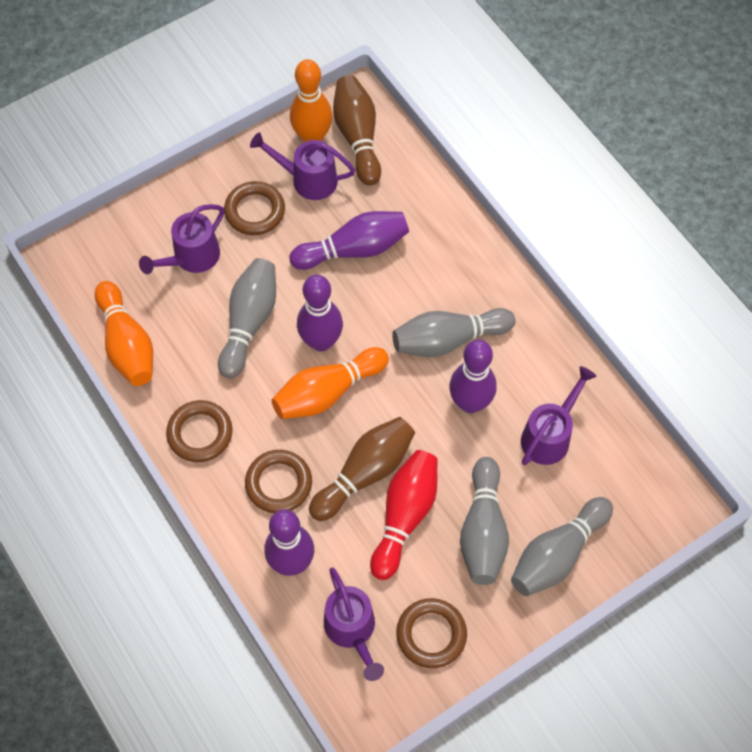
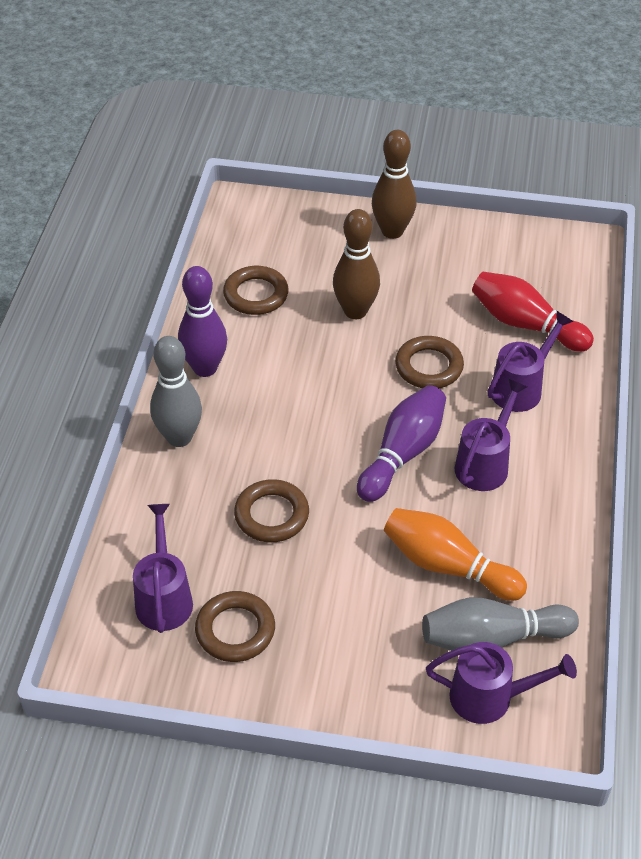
grey bowling pin: [218,258,276,378] [392,308,515,357] [460,457,509,585] [511,497,613,596] = 4 -> [150,336,202,447] [422,597,579,651] = 2
orange bowling pin: [95,281,153,386] [272,347,389,419] [290,59,333,142] = 3 -> [384,508,527,601] = 1
purple bowling pin: [265,509,314,576] [289,211,409,270] [297,275,343,351] [449,340,497,413] = 4 -> [178,266,227,377] [357,385,446,502] = 2

